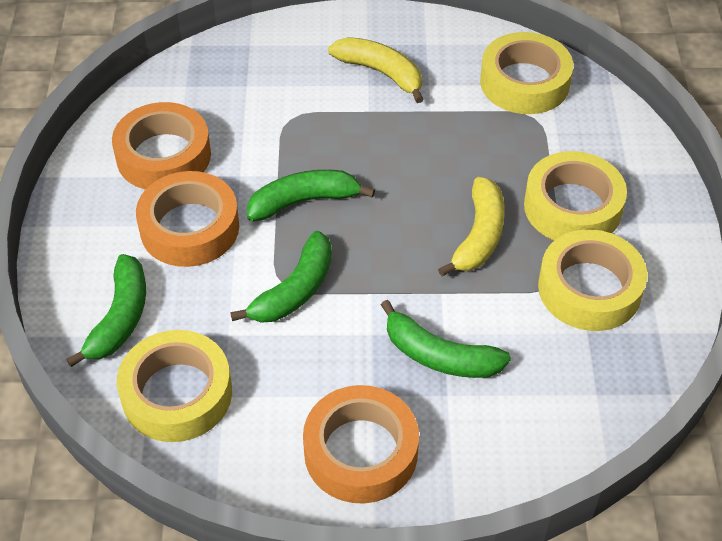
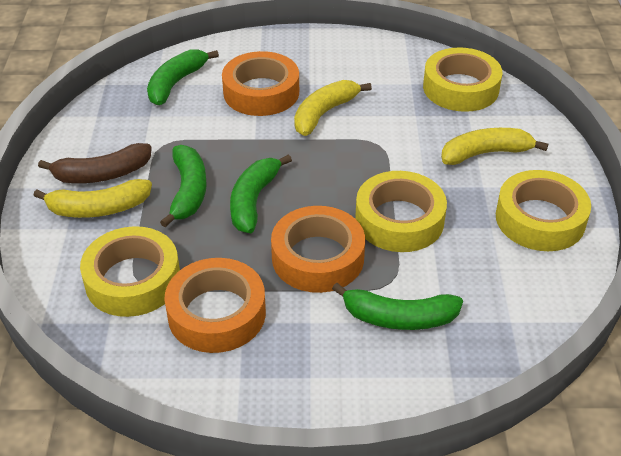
brown banana: none = 0 -> [38,143,152,183] = 1
yellow banana: [328,37,424,103] [438,177,505,277] = 2 -> [33,179,152,218] [294,80,372,136] [441,128,548,165] = 3

